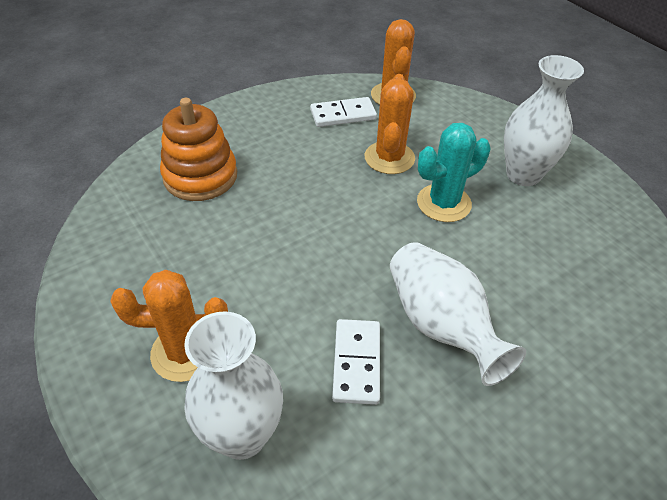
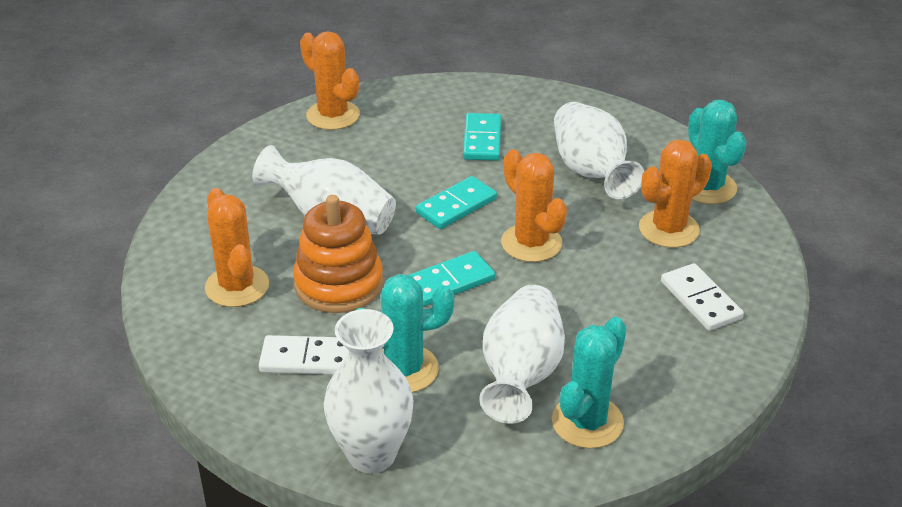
orange cactus: [110,270,228,382] [365,74,415,174] [371,19,416,105] = 3 -> [205,188,269,307] [300,31,360,130] [501,149,567,262] [639,140,712,248] = 4
turquoise cactus: [417,123,491,222] = 1 -> [356,274,454,393] [552,317,627,449] [688,100,746,204] = 3
turquoise domino: none = 0 -> [410,251,495,306] [416,176,497,229] [463,113,501,161] = 3
white vase: [184,311,283,460] [390,242,526,386] [504,55,584,186] = 3 -> [252,145,396,234] [324,309,414,473] [479,285,565,424] [554,102,644,199] = 4

